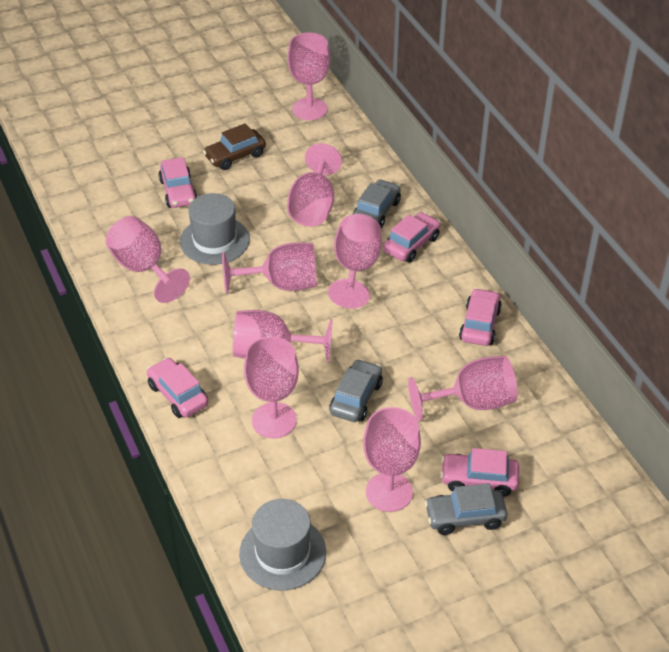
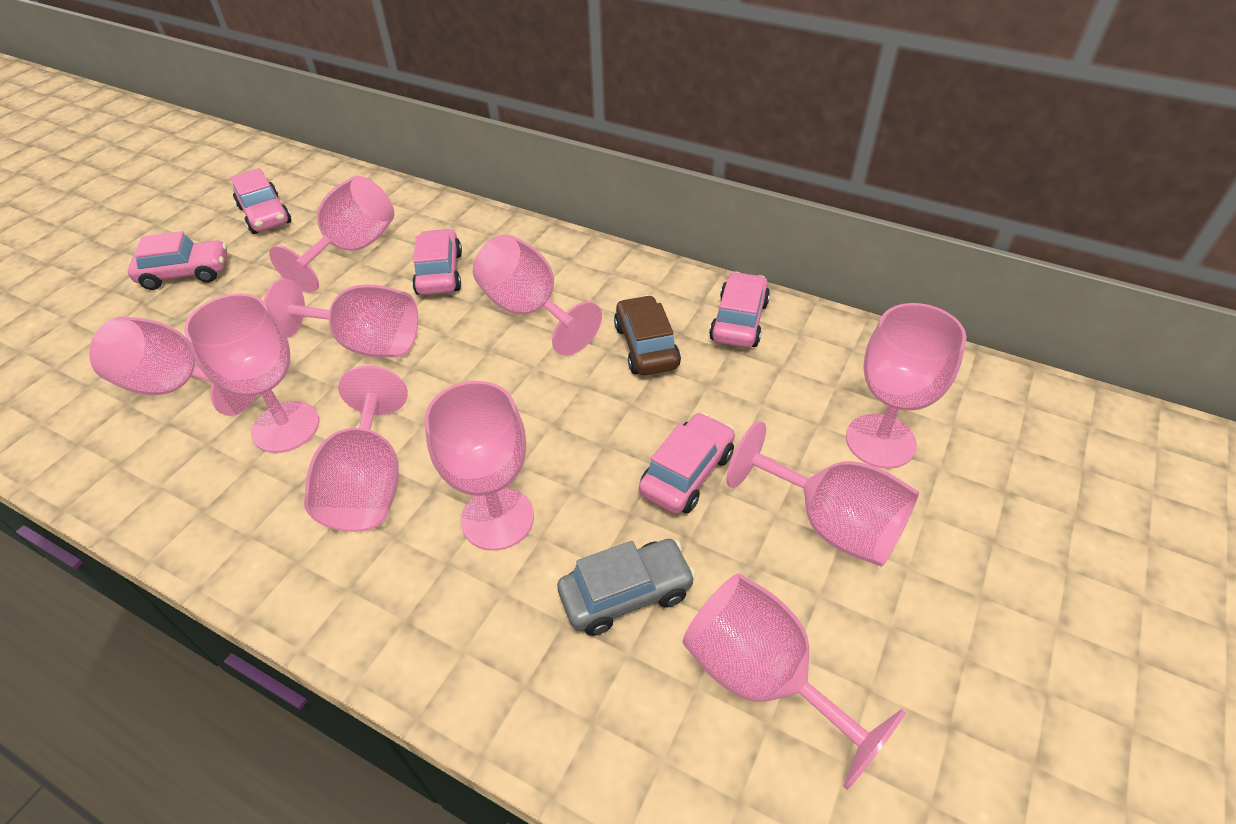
grey car: [329,359,383,422] [353,179,401,228] [425,483,507,535] = 3 -> [557,539,696,636] = 1
grey hat: [180,193,250,265] [239,499,326,591] = 2 -> none = 0
pink goblet: [105,216,190,303] [222,242,317,294] [233,310,332,362] [244,336,299,438] [287,143,342,227] [288,32,330,120] [328,214,382,309] [363,407,421,512] [408,356,518,422] = 9 -> [89,316,256,416] [184,293,319,453] [264,279,418,357] [269,176,394,293] [304,365,408,532] [425,381,534,551] [473,234,602,356] [683,573,906,790] [726,421,919,567] [846,303,966,469] = 10

